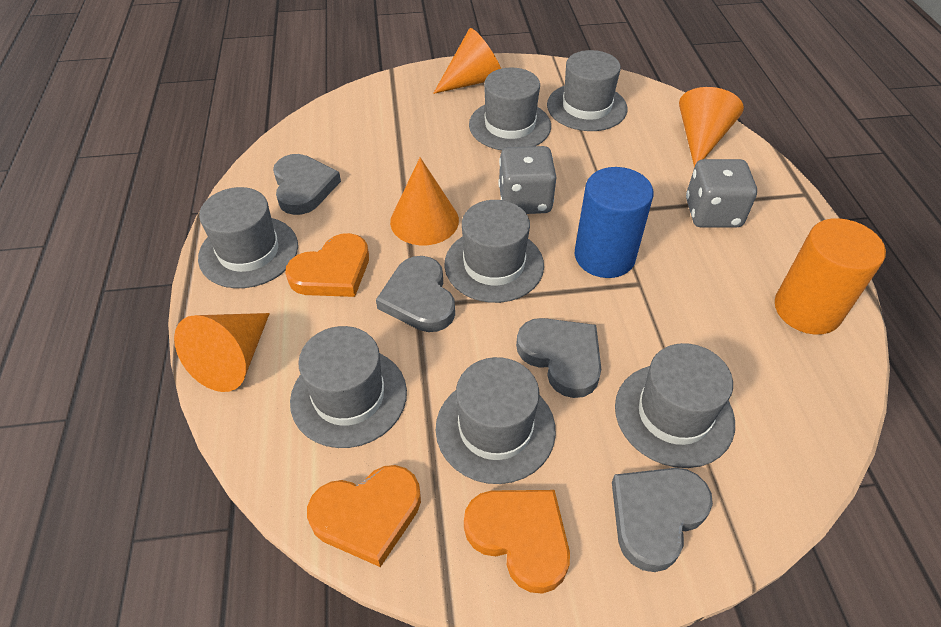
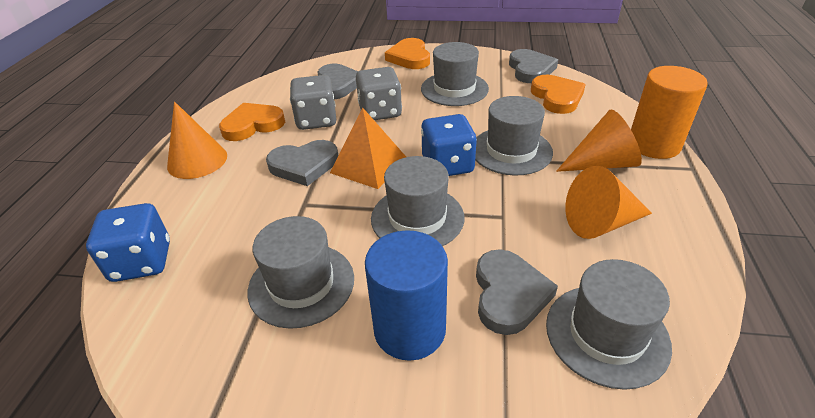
blue dice: none = 0 -> [86,203,170,282] [421,114,477,176] = 2
grey hat: [198,187,298,288] [290,326,407,448] [436,357,556,484] [444,200,544,303] [469,68,551,150] [547,50,627,131] [615,343,735,468] = 7 -> [248,216,354,329] [371,156,464,246] [421,42,489,106] [475,96,553,176] [546,259,672,390] = 5
orange cone: [174,313,270,392] [390,157,459,245] [433,28,501,94] [679,87,744,167] = 4 -> [167,102,227,179] [556,109,642,172] [565,166,652,239] = 3
orange pyramid: none = 0 -> [330,108,406,189] = 1

